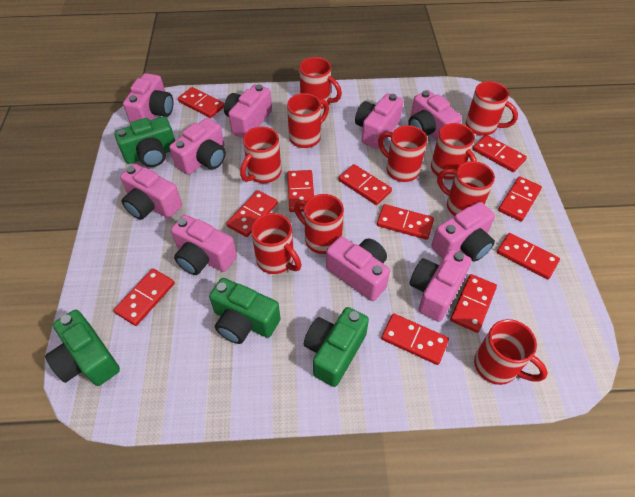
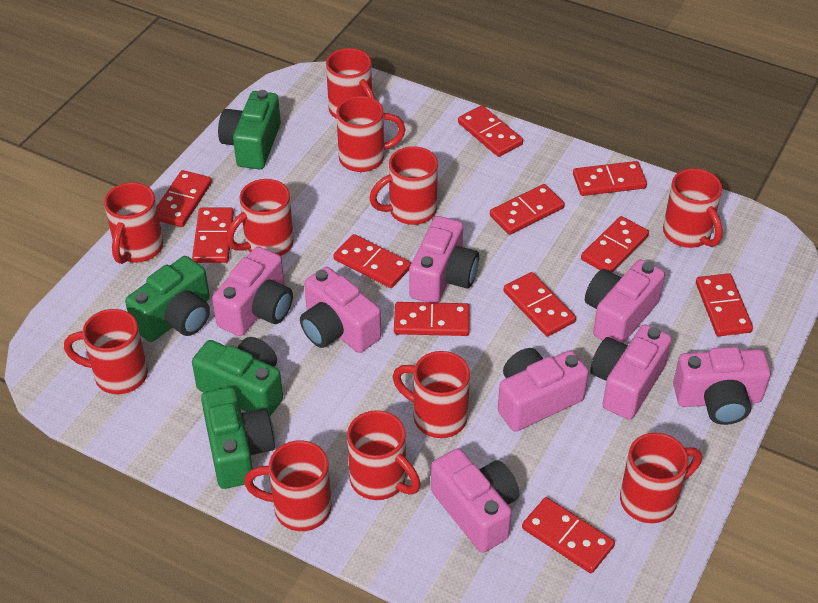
pink camera: [120,164,182,220] [123,73,173,123] [169,118,226,175] [171,215,237,275] [224,84,272,138] [326,236,390,301] [355,93,403,149] [408,90,462,140] [410,249,472,322] [431,201,495,261] = 10 -> [212,247,293,336] [300,267,381,353] [409,216,479,303] [431,448,519,553] [498,348,589,431] [585,259,665,344] [590,324,672,420] [673,347,771,425] = 8
red mug: [240,127,281,183] [251,213,302,274] [287,93,329,148] [294,194,344,254] [299,57,342,109] [378,125,427,182] [431,123,477,180] [437,161,495,216] [466,81,518,136] [474,319,548,385] = 10 -> [64,309,148,394] [104,182,163,264] [226,179,294,256] [244,440,331,531] [326,48,376,119] [336,96,406,172] [347,410,421,500] [369,146,438,225] [392,351,470,438] [620,433,702,523] [663,168,723,248] = 11

